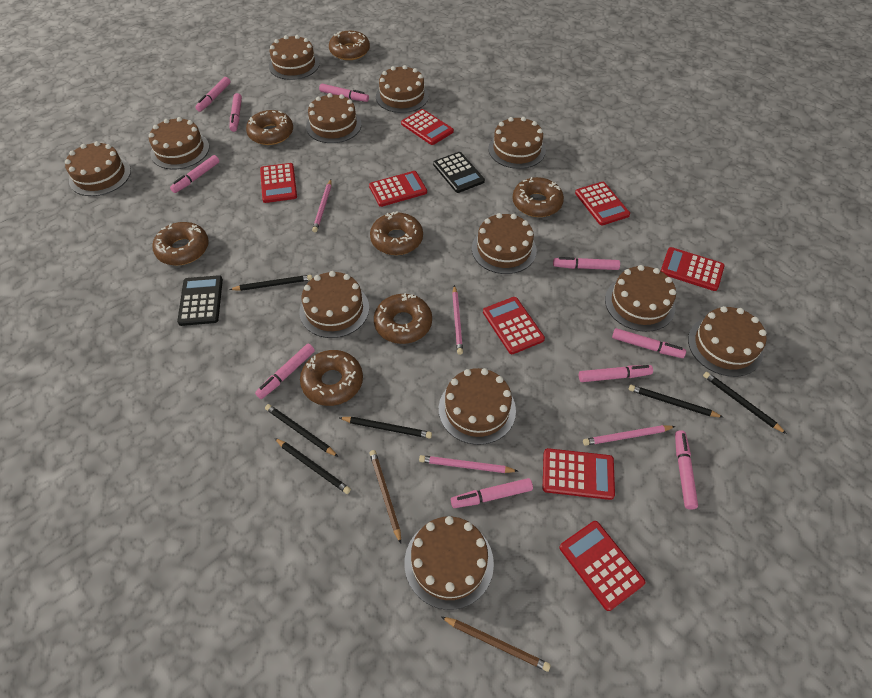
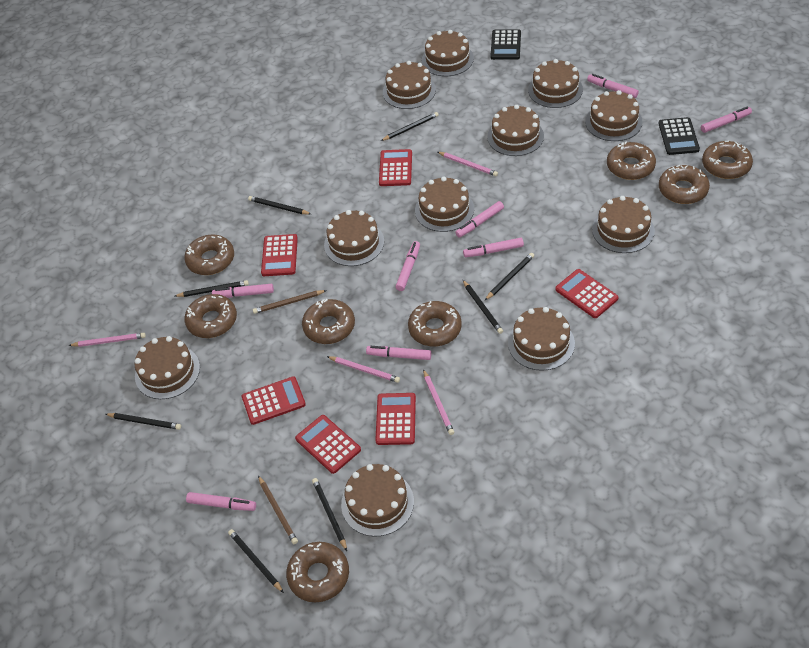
black pencil: [229,275,312,291] [265,404,338,457] [274,438,351,494] [339,417,432,439] [629,385,723,417] [703,372,787,434] = 6 -> [106,413,181,430] [175,280,249,297] [228,529,284,593] [248,196,311,215] [312,478,347,551] [381,112,439,141] [463,280,503,334] [485,253,534,300] = 8
brown cake: [65,141,131,196] [149,117,209,169] [269,35,320,80] [299,271,369,338] [306,93,362,143] [376,65,429,113] [405,516,494,610] [439,368,516,445] [472,213,537,274] [488,117,546,169] [605,265,676,332] [688,306,767,377] = 12 -> [135,336,200,399] [324,210,384,266] [341,464,414,537] [383,61,436,109] [415,177,474,232] [422,30,474,76] [487,105,544,156] [508,307,575,371] [528,59,583,108] [585,90,643,141] [592,196,655,253] = 11
brown donut: [152,222,209,266] [246,110,293,145] [300,350,363,406] [329,31,370,60] [370,211,423,255] [374,293,432,344] [512,177,564,217] = 7 -> [184,235,234,275] [184,294,237,338] [286,542,349,603] [302,299,355,344] [408,301,462,347] [607,142,656,180] [659,165,710,204] [702,141,753,179] = 8
pink marker: [170,155,220,193] [195,77,230,112] [230,93,242,132] [255,344,315,399] [319,84,369,102] [451,478,533,508] [553,257,620,270] [579,365,653,382] [612,328,686,358] [675,430,698,509] = 10 -> [186,492,256,511] [212,284,274,298] [366,346,431,360] [396,241,420,291] [455,201,504,238] [463,238,524,257] [587,74,639,98] [701,107,752,133] = 8
red calculator: [260,163,297,203] [369,171,427,207] [401,109,454,145] [483,297,545,354] [543,448,615,500] [559,521,645,611] [575,182,630,225] [661,247,725,291] = 8 -> [242,376,306,425] [261,234,298,276] [295,415,361,474] [375,393,416,445] [379,149,412,186] [555,269,618,318] = 6

